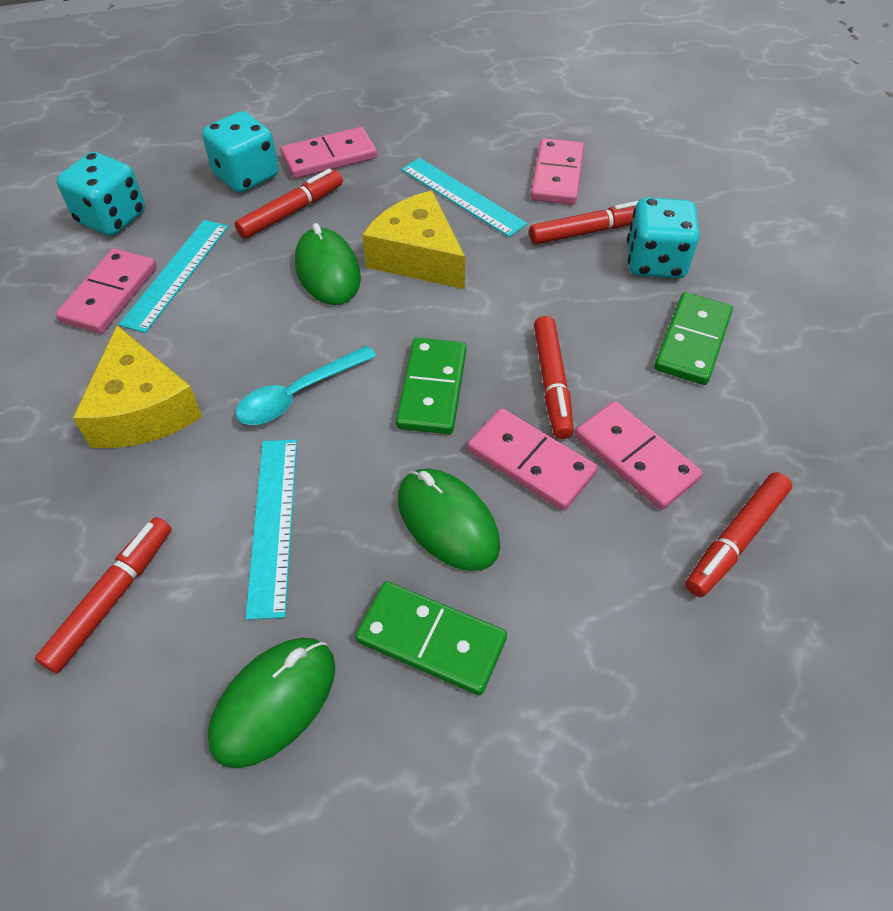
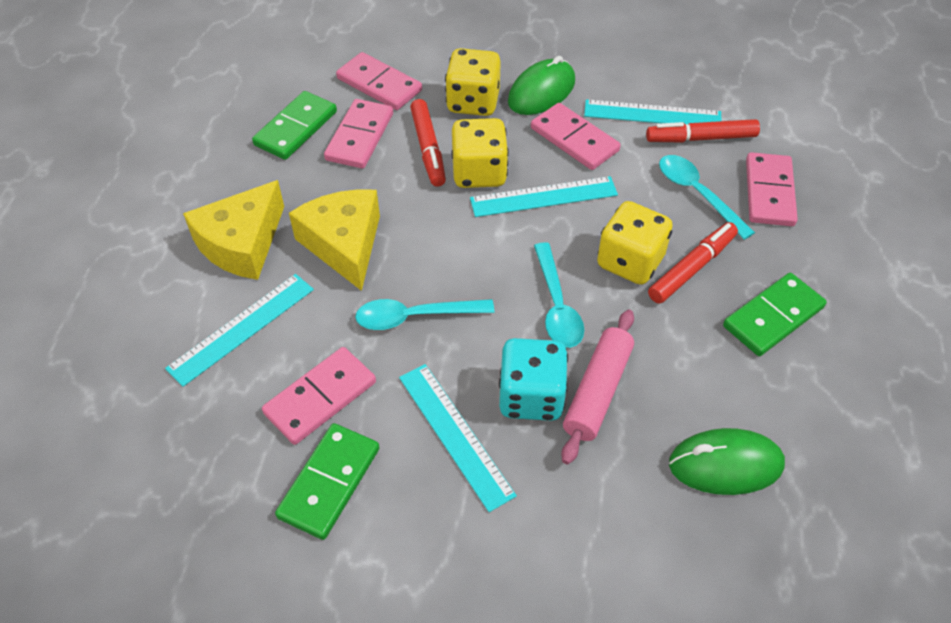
green mouse: [208,638,335,768] [295,223,361,305] [398,469,500,571] = 3 -> [508,56,575,115] [669,428,785,495] = 2
pink rolling pin: none = 0 -> [561,310,634,464] = 1
red marker: [35,517,172,673] [235,169,343,239] [529,201,638,245] [534,316,574,439] [686,472,792,597] = 5 -> [410,99,446,187] [646,119,760,142] [648,222,738,304] = 3
turquoise dice: [56,152,145,236] [202,111,278,193] [627,197,699,279] = 3 -> [499,338,568,421] = 1
turquoise ruler: [119,220,228,333] [245,440,297,620] [401,158,528,237] = 3 -> [165,274,314,387] [399,364,517,512] [470,176,618,217] [584,99,722,124] = 4
turquoise spoon: [235,346,377,425] = 1 -> [355,299,494,330] [534,242,584,348] [659,155,755,240] = 3
yellow dice: none = 0 -> [445,48,501,116] [451,118,509,188] [597,201,673,285] = 3

